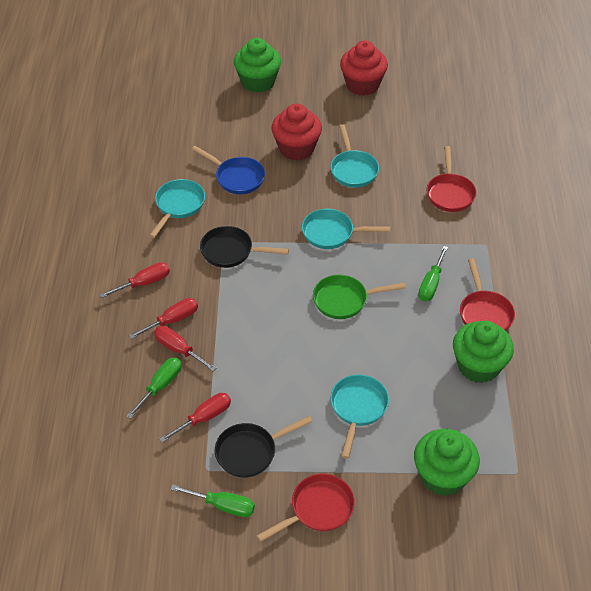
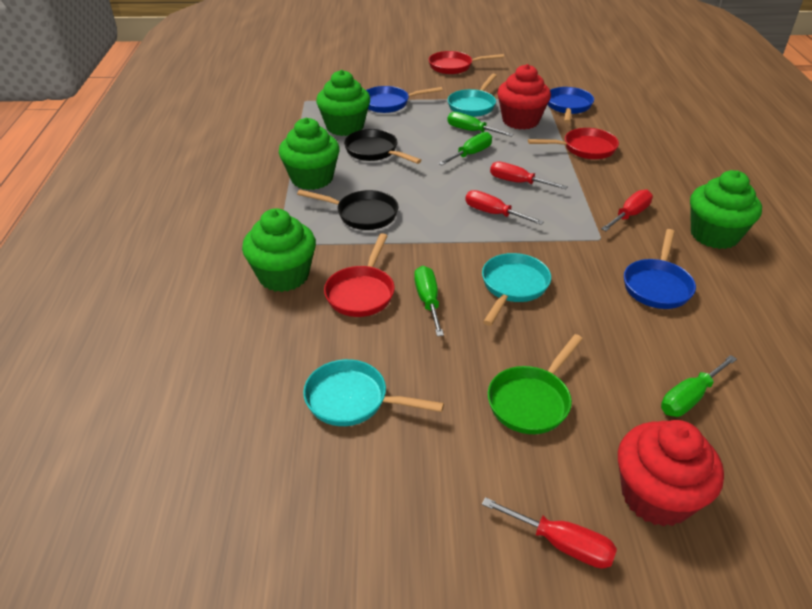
blue pan: [192,146,265,194] = 1 -> [366,86,443,113] [547,87,594,123] [624,229,696,309] = 3
green cupcake: [234,38,281,93] [414,429,480,496] [453,321,514,383] = 3 -> [242,208,316,292] [279,118,340,190] [316,70,370,136] [690,170,762,249] = 4
green screwdriver: [127,357,181,418] [170,484,255,517] [418,246,448,301] = 3 -> [414,266,444,336] [438,132,492,165] [447,112,514,137] [661,355,737,417] = 4
turquoise pan: [149,179,205,238] [302,209,390,249] [330,124,379,188] [330,375,389,459] = 4 -> [303,359,444,426] [448,74,497,117] [482,253,551,326] = 3

